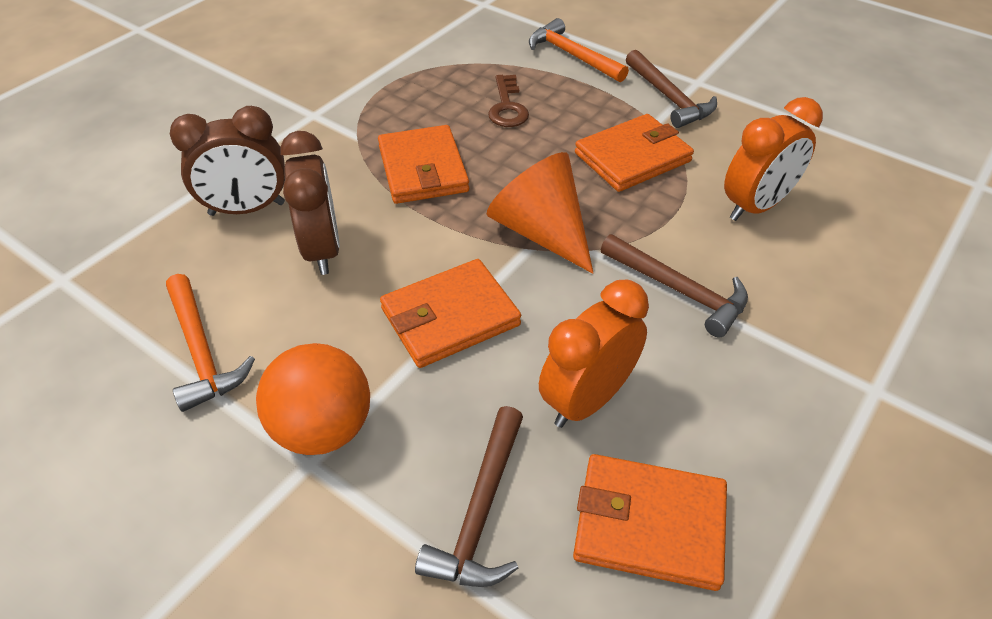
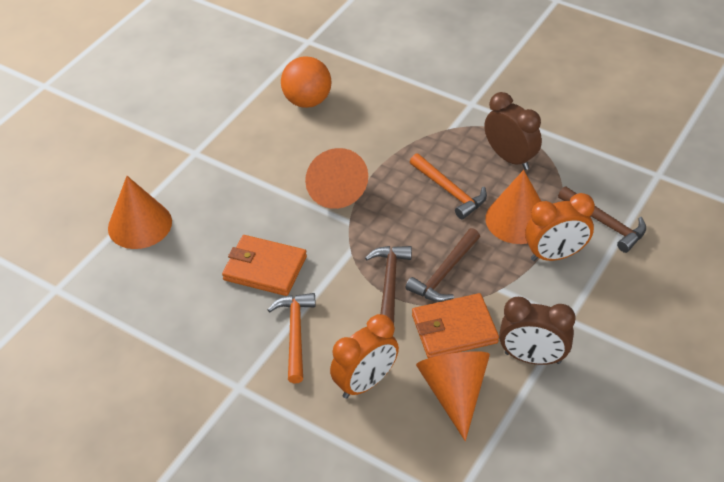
brown key: [488,75,529,127] = 1 -> none = 0
orange cone: [487,152,593,274] = 1 -> [108,176,172,249] [305,148,368,209] [416,351,490,441] [485,170,541,244] = 4
orange wallet: [378,125,469,204] [380,259,521,368] [573,454,727,591] [575,114,694,192] = 4 -> [222,235,307,296] [412,293,499,358] = 2

